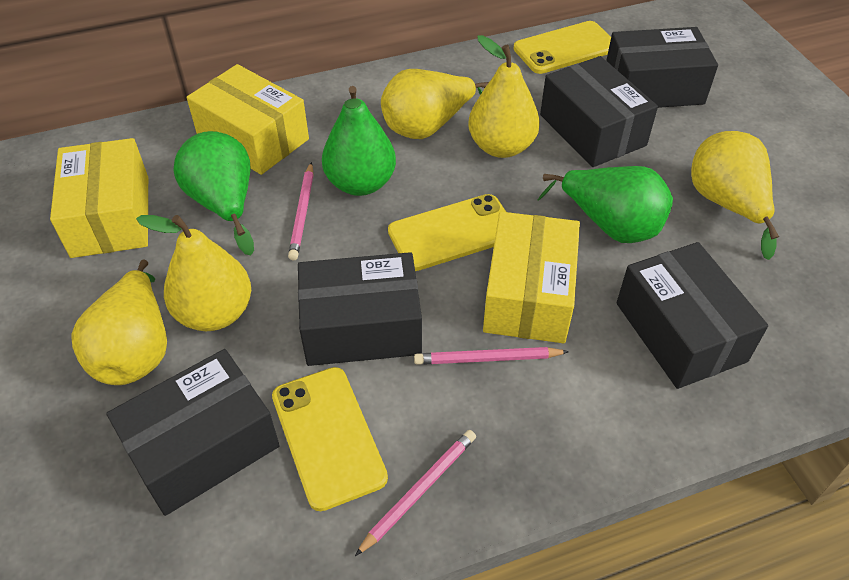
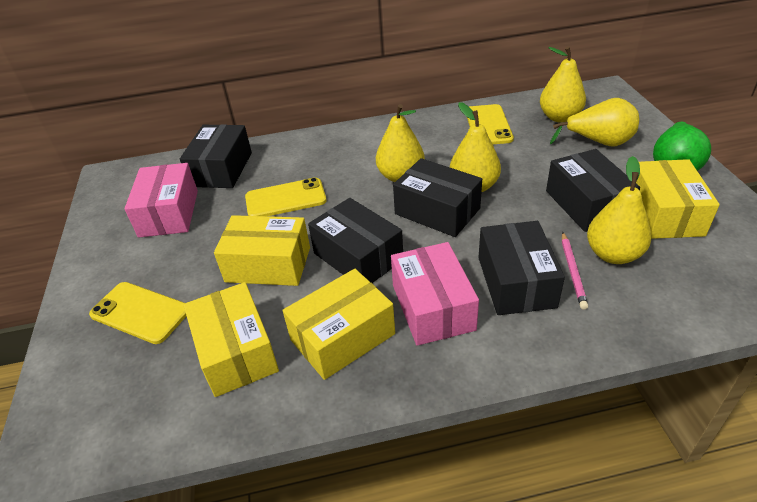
green pear: [173,131,254,255] [322,86,396,196] [538,166,673,243] = 3 -> [653,121,711,171] = 1
pink box: none = 0 -> [124,163,198,238] [391,242,479,346] = 2
pink pencil: [288,162,314,260] [355,430,476,556] [414,347,569,365] = 3 -> [562,232,588,310] = 1
yellow box: [50,138,148,258] [187,64,309,175] [483,212,580,343] = 3 -> [184,282,279,397] [214,215,310,286] [282,269,395,380] [636,159,720,239] = 4

